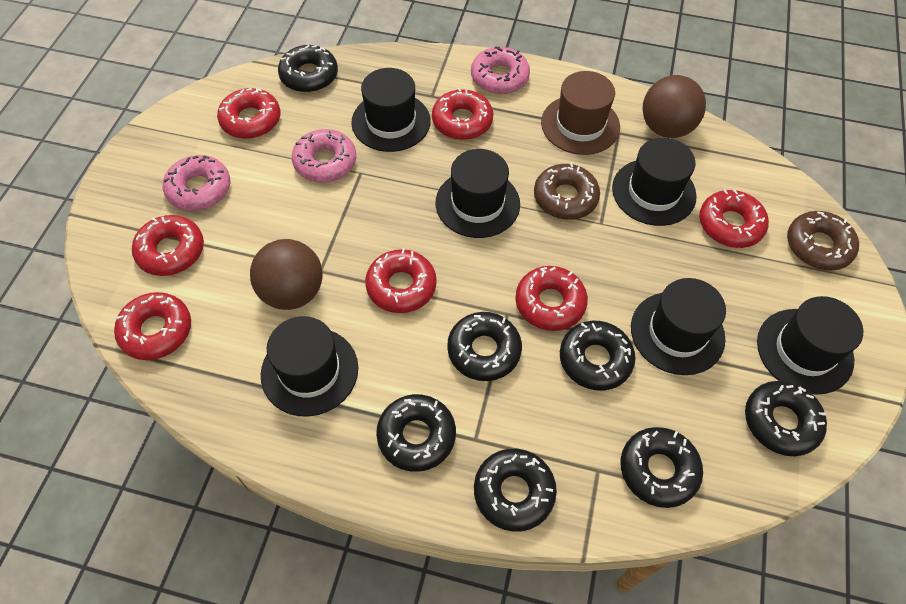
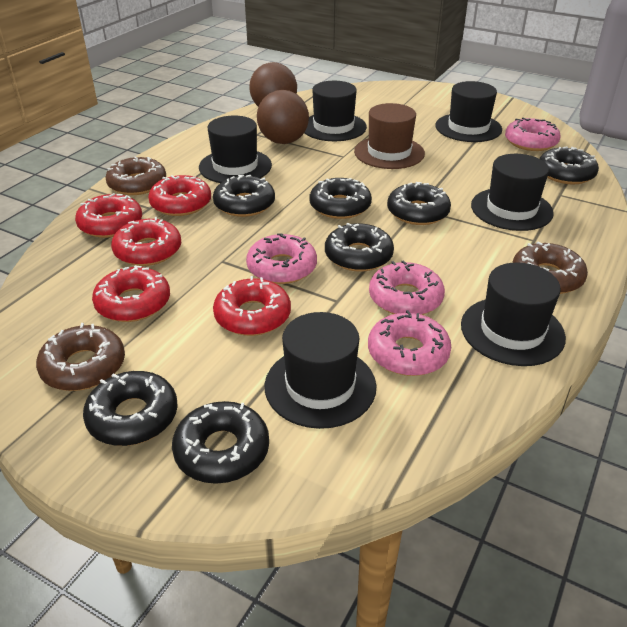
brown donut: [534,162,600,220] [787,211,859,271] = 2 -> [36,323,125,391] [106,157,166,195] [512,241,588,294] = 3
pink donut: [163,155,230,211] [292,129,356,183] [471,47,530,94] = 3 -> [246,233,317,284] [368,310,451,376] [369,261,445,315] [505,117,560,151] = 4
red donut: [114,292,191,360] [132,215,204,276] [217,88,280,139] [365,248,437,313] [432,88,494,140] [515,266,588,331] [699,189,769,248] = 7 -> [75,193,142,238] [92,265,170,322] [111,217,181,266] [148,175,211,216] [213,276,291,336] = 5

